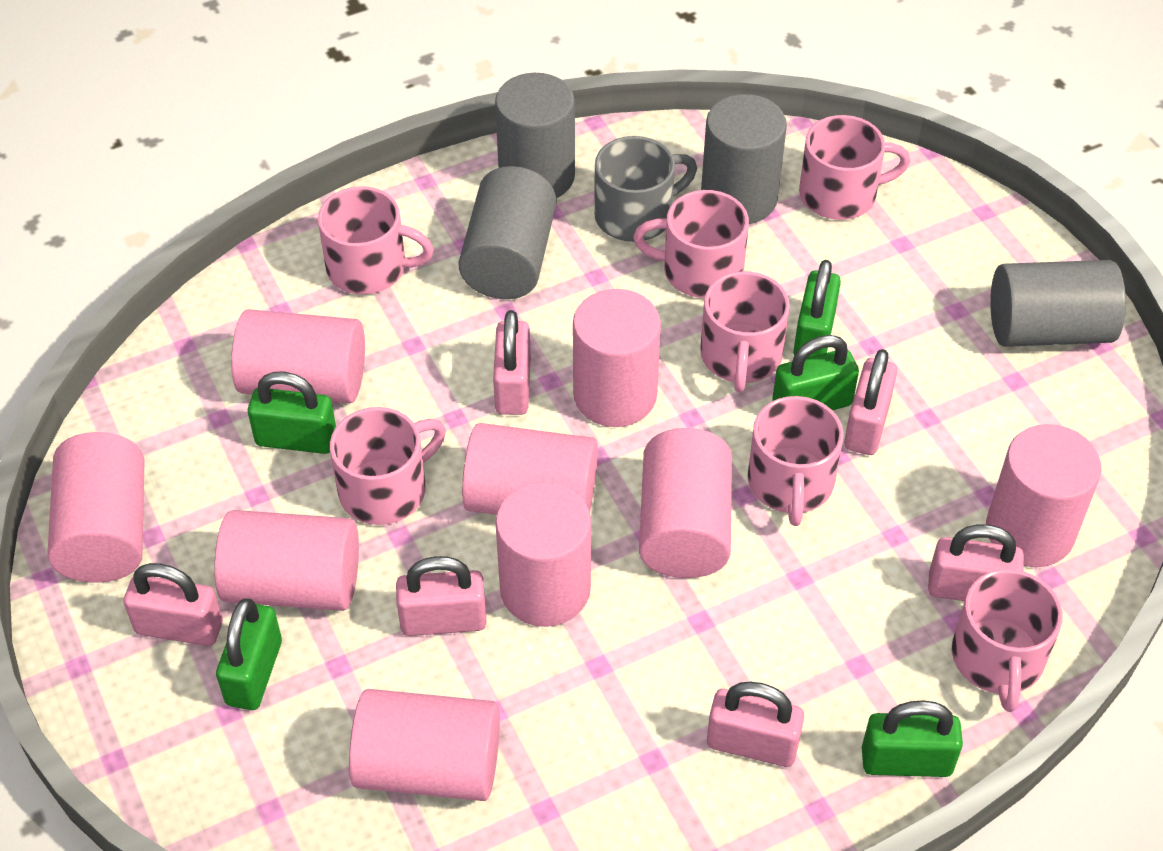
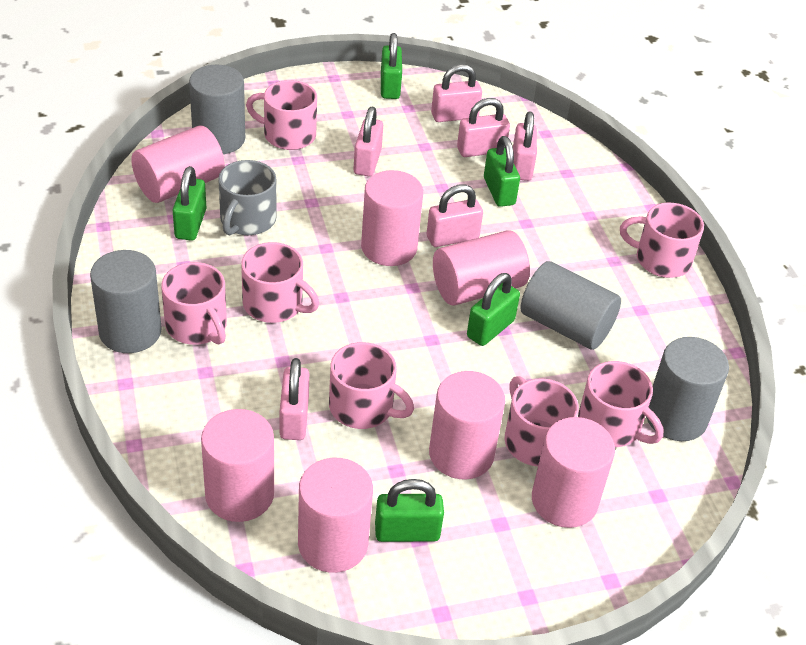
pink cylinder: [48,432,145,583] [214,510,359,611] [231,309,365,403] [349,689,500,801] [462,423,598,515] [495,482,591,627] [573,289,661,427] [639,428,732,578] [986,424,1101,567] = 9 -> [131,125,225,203] [201,409,274,522] [298,458,373,573] [361,170,423,266] [429,371,505,479] [433,230,530,306] [532,417,615,528] = 7

